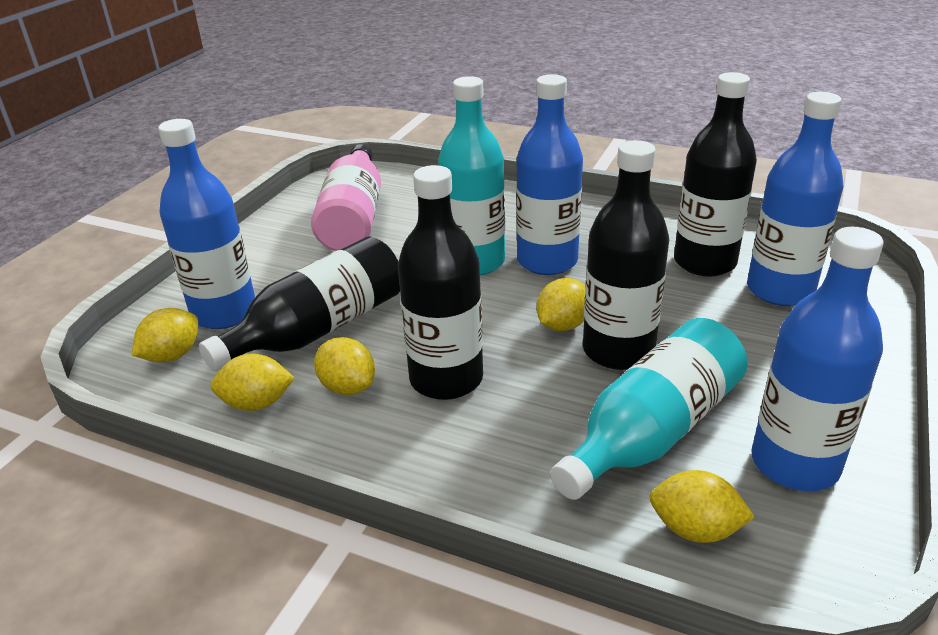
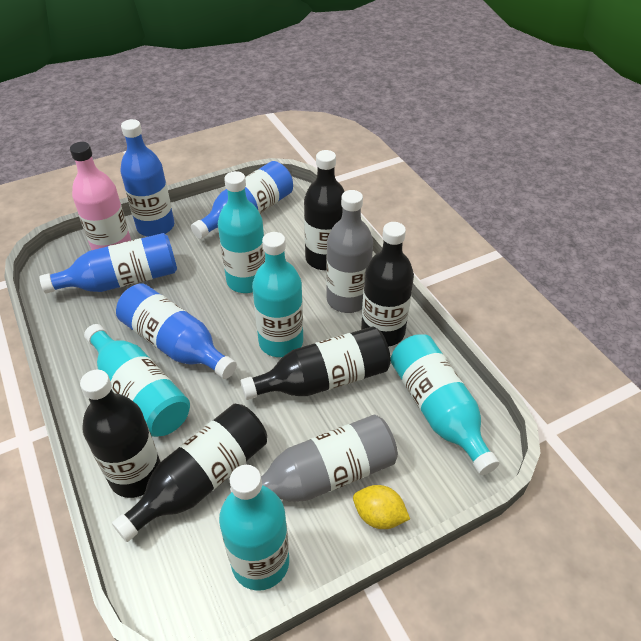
black bottle: [199,236,400,371] [398,165,483,400] [583,140,669,370] [674,72,757,277] = 4 -> [80,370,160,498] [112,404,267,542] [240,326,391,400] [304,150,345,270] [361,222,414,347] = 5
grey bottle: none = 0 -> [230,415,398,502] [326,190,373,313] = 2
turquoise bottle: [438,76,505,276] [550,318,748,500] = 2 -> [84,324,190,437] [218,171,265,293] [219,465,289,591] [252,232,303,357] [391,334,499,475] = 5
yellow lemon: [132,308,198,363] [211,354,295,411] [314,337,375,395] [537,278,585,331] [649,470,755,543] = 5 -> [353,485,410,529] = 1

